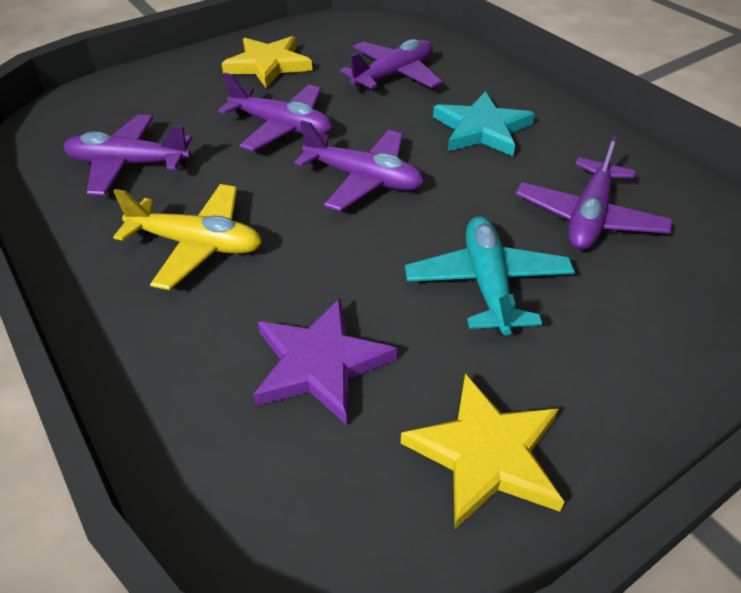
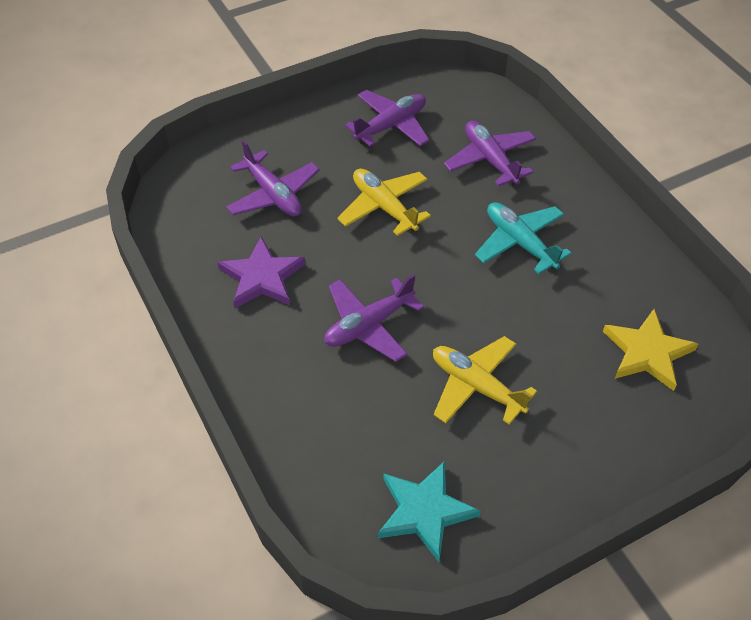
purple plane: [63,115,192,196] [218,72,332,151] [294,120,424,211] [340,39,442,92] [516,135,673,250] = 5 -> [226,140,320,216] [324,274,424,362] [345,90,430,147] [444,121,536,187] = 4
yellow plane: [113,184,262,290] = 1 -> [337,169,431,236] [433,336,537,425] = 2
yellow star: [221,36,312,88] [401,373,564,529] = 2 -> [603,309,698,391] = 1

